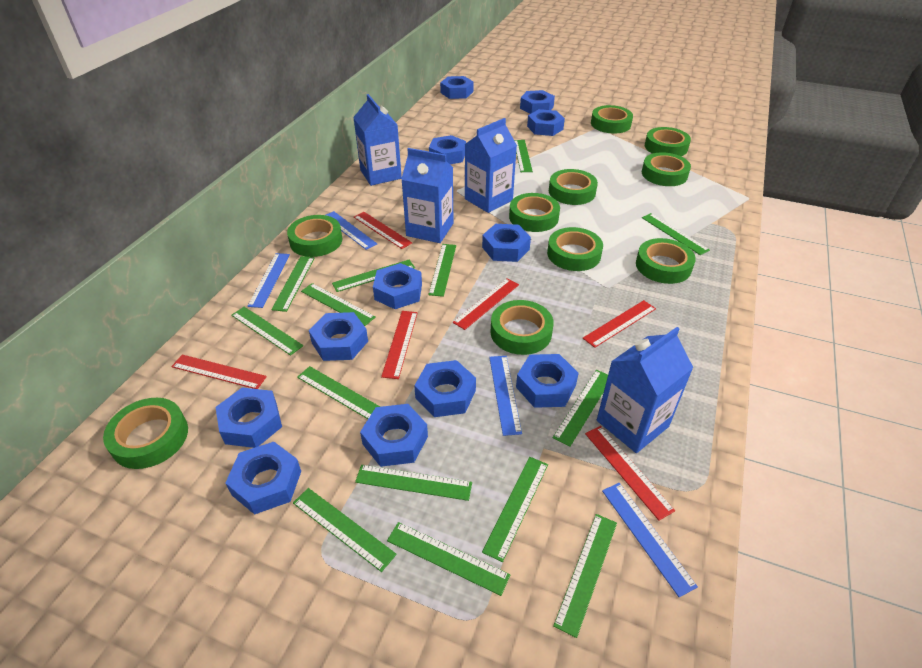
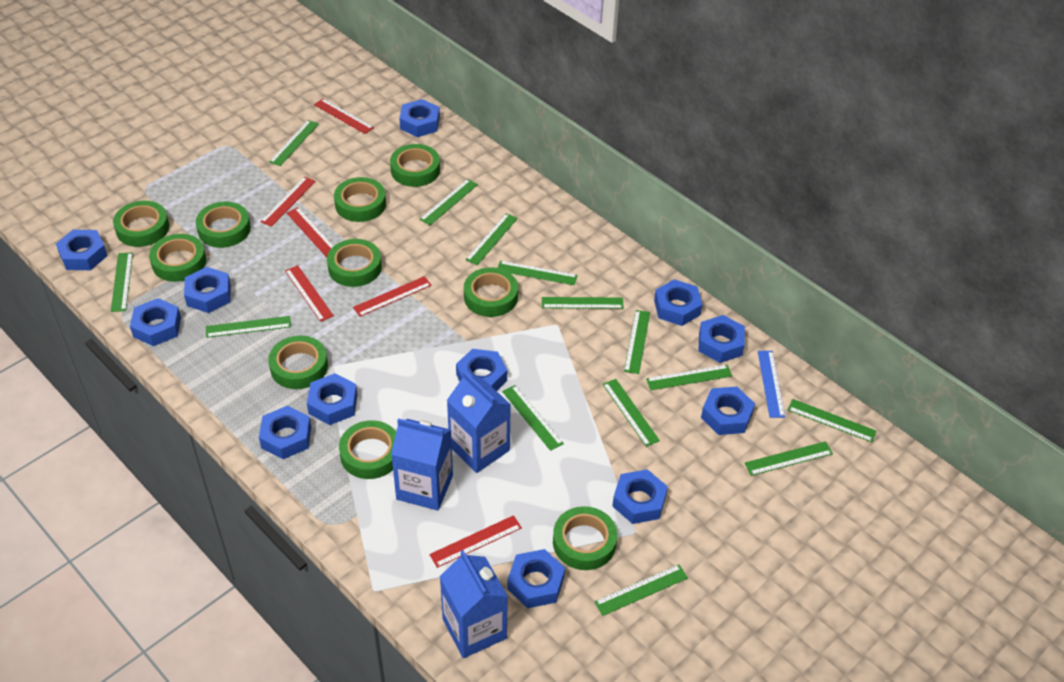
blue carton: [353,94,402,186] [401,148,453,243] [465,118,517,213] [597,327,693,453] = 4 -> [391,418,453,511] [440,550,508,658] [447,371,511,473] = 3
blue ruler: [248,253,290,308] [326,211,377,250] [489,356,522,436] [602,483,698,597] = 4 -> [758,351,785,418] = 1

